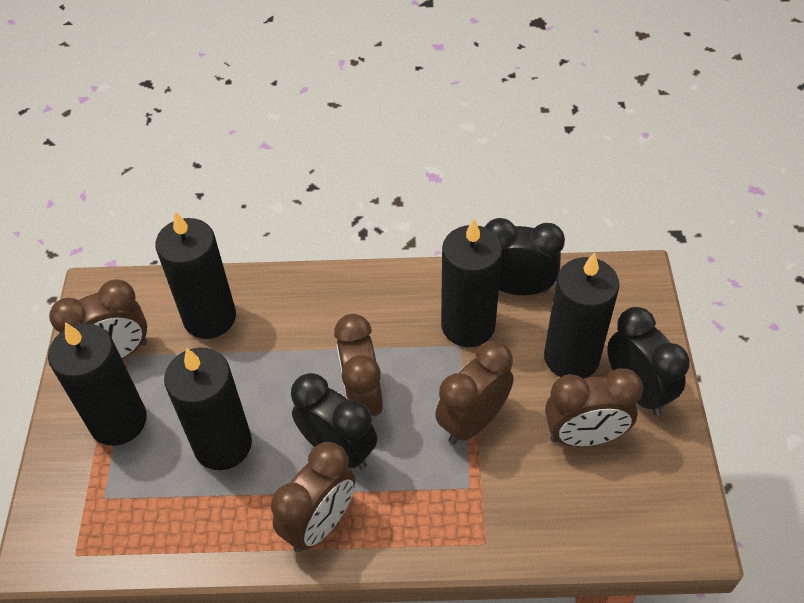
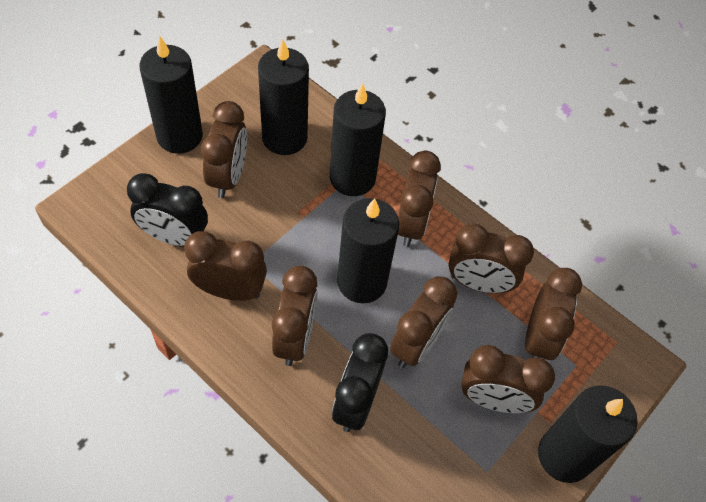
black clock: [291,373,377,470] [485,218,565,295] [607,307,690,416] = 3 -> [127,173,208,247] [332,333,388,432] = 2
brown clock: [49,279,147,359] [271,442,355,552] [334,314,383,417] [435,341,514,444] [545,368,643,446] = 5 -> [184,231,267,301] [201,101,247,198] [272,266,318,366] [390,276,457,368] [398,151,441,247] [449,223,534,293] [461,345,555,413] [525,268,582,360] = 8

